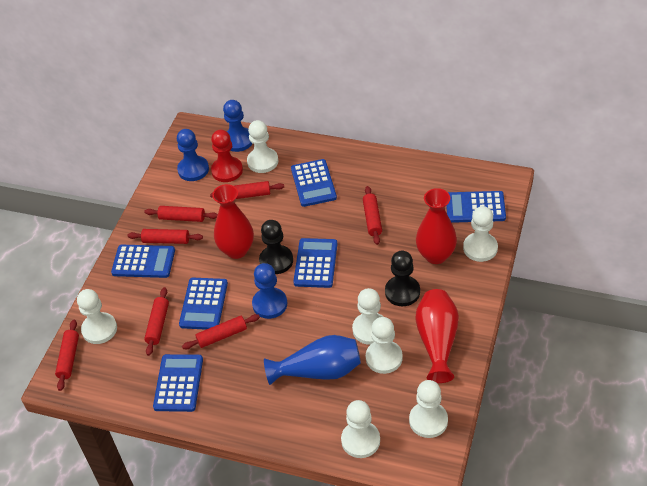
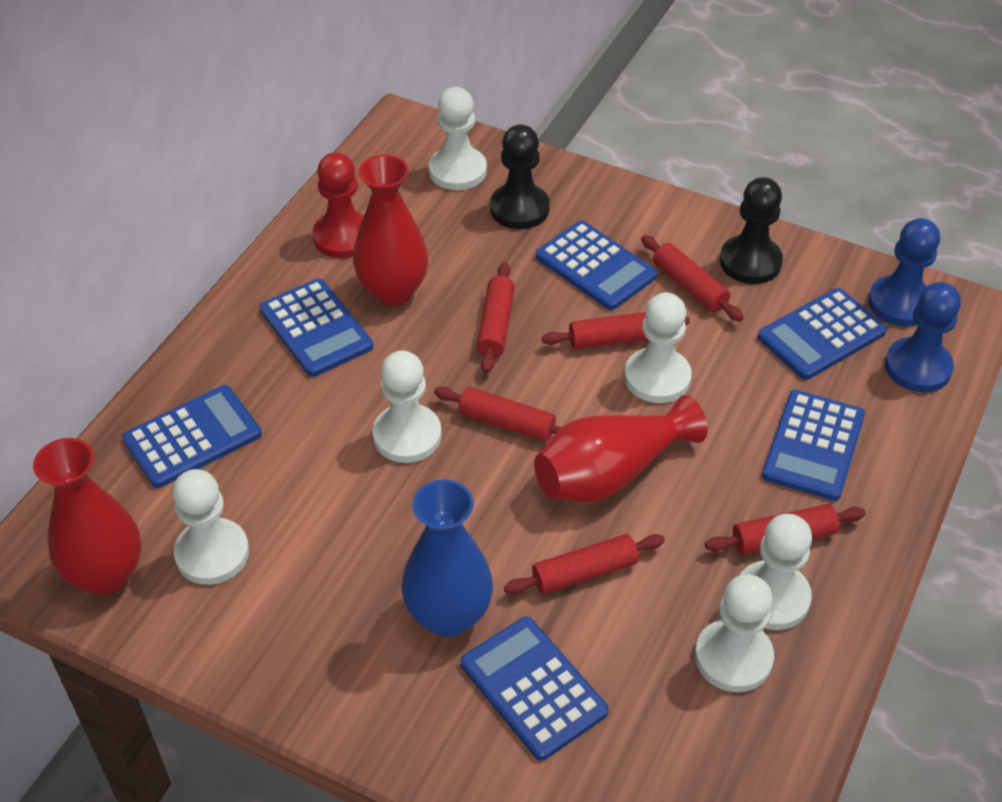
blue pawn: [177,129,209,181] [223,100,253,152] [252,263,287,319] = 3 -> [868,218,940,326] [885,282,961,392] = 2
red rolling pin: [55,320,79,391] [127,229,203,244] [144,206,218,222] [144,287,169,356] [182,314,260,349] [210,181,284,199] [363,186,382,245] = 7 -> [434,387,561,442] [477,262,515,373] [504,534,665,594] [542,312,690,349] [641,235,744,321] [705,504,866,554] = 6
white pawn: [77,289,117,344] [247,120,278,173] [341,400,380,458] [352,288,384,345] [366,317,402,374] [409,380,448,438] [463,206,498,262] = 7 -> [172,469,249,585] [372,350,442,463] [429,87,487,190] [625,292,692,403] [695,574,774,692] [739,514,812,630] = 6

